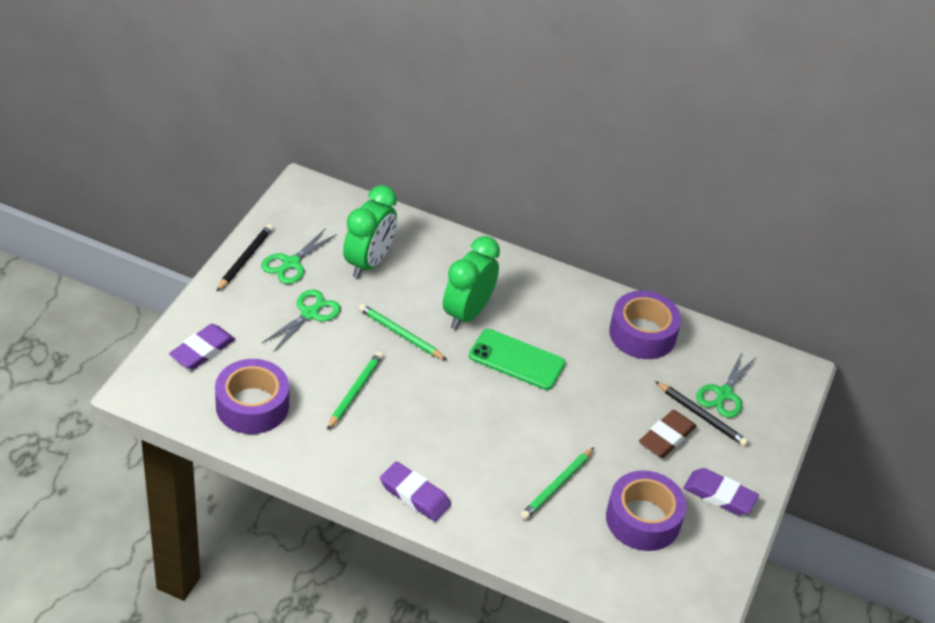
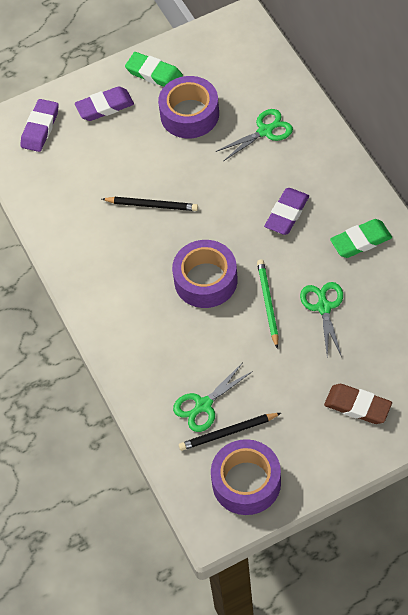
green clock: [343,185,397,278] [443,236,500,330] = 2 -> none = 0
green eraser: none = 0 -> [125,52,183,87] [330,219,392,258] = 2
green pencil: [327,351,383,430] [359,304,447,360] [521,448,594,520] = 3 -> [257,259,279,349] = 1
green phone: [469,329,565,390] = 1 -> none = 0

